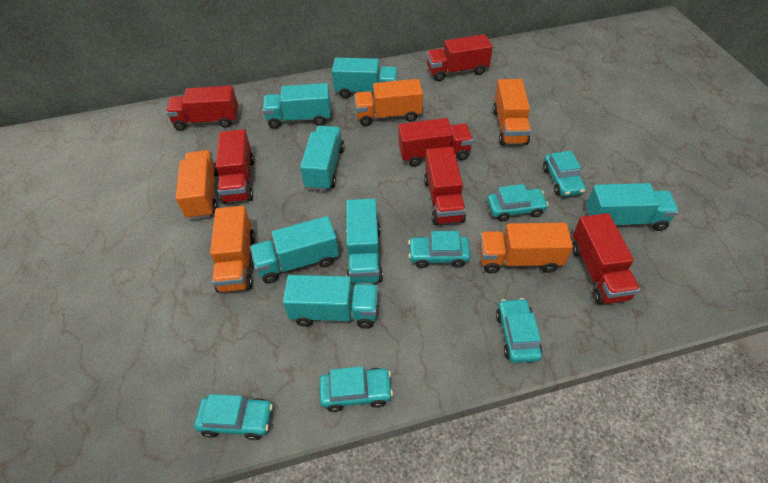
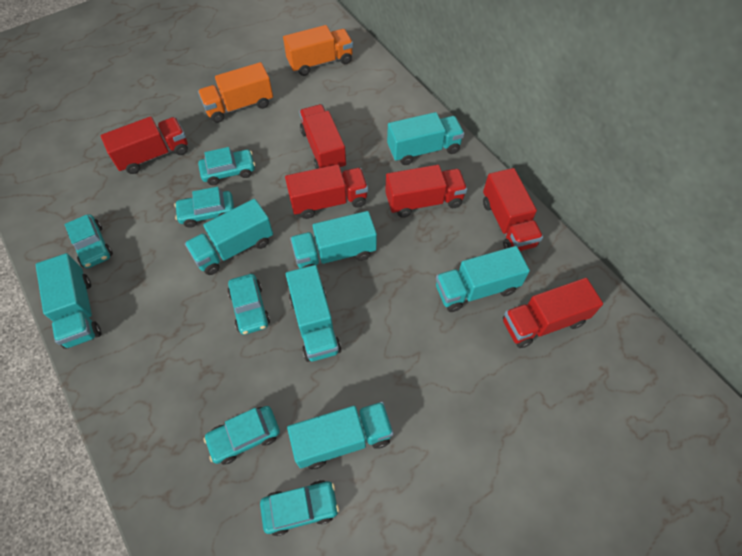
orange truck: [176,150,219,220] [210,206,255,293] [354,79,423,126] [479,223,573,273] [493,79,531,145] = 5 -> [198,62,273,123] [283,25,353,76] = 2

